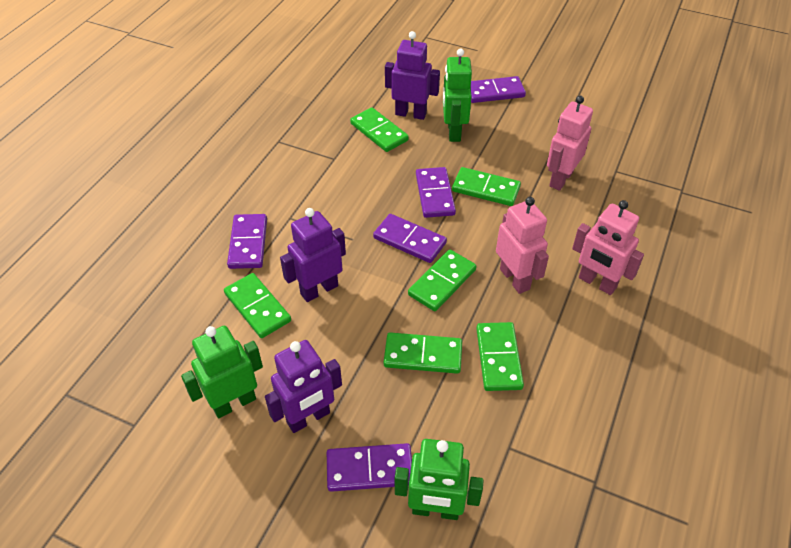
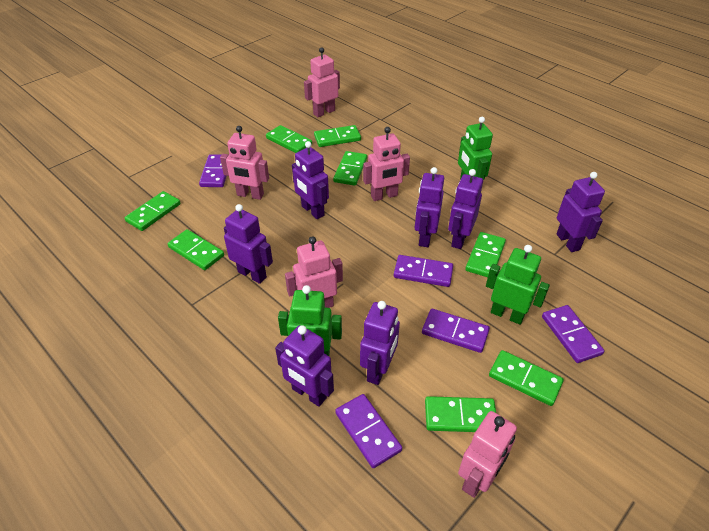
green domino: [224,273,291,338] [350,107,409,152] [384,332,462,374] [408,250,476,311] [452,167,521,206] [476,322,524,391] = 6 -> [125,191,181,231] [168,229,224,270] [266,125,312,153] [314,125,361,147] [333,151,367,186] [425,396,496,432] [465,232,506,277] [489,350,564,406] = 8
pink robot: [496,197,549,294] [547,96,593,191] [572,200,644,295] = 3 -> [220,126,269,200] [285,236,343,308] [304,47,340,117] [363,127,410,201] [458,411,517,498] = 5
purple robot: [265,340,342,433] [280,208,346,302] [385,31,440,120] = 3 -> [224,204,273,284] [275,325,334,407] [292,141,329,219] [360,301,400,385] [415,167,444,247] [448,169,483,249] [557,172,605,252] = 7

